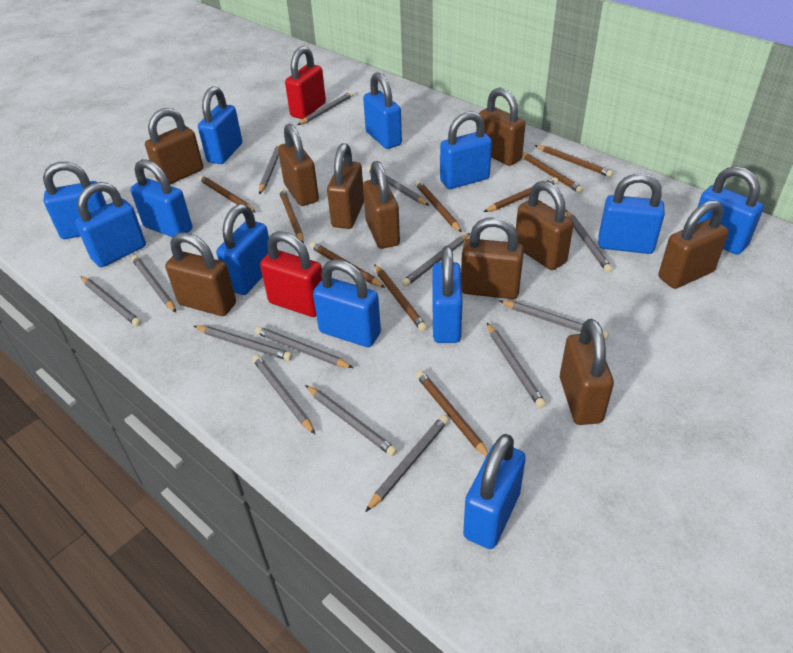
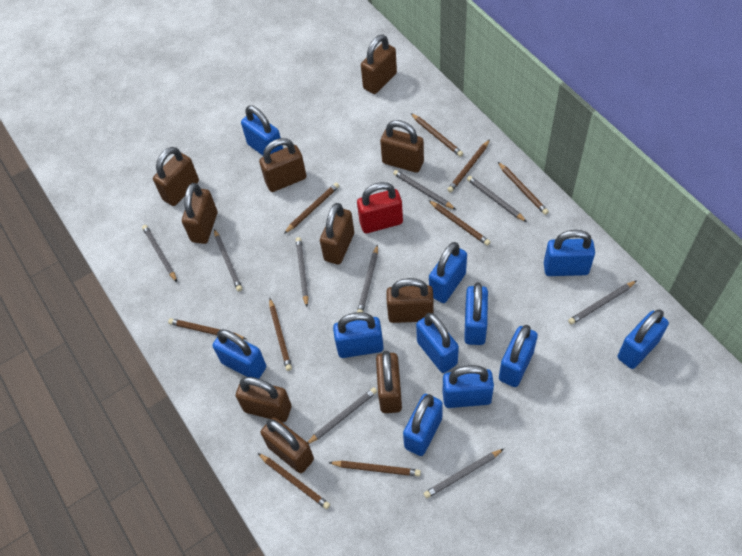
blue padlock: [43,162,107,239] [75,182,146,267] [130,159,193,237] [198,86,242,164] [216,204,269,295] [313,259,381,347] [363,72,402,149] [432,246,463,343] [440,111,492,189] [463,434,526,549] [598,173,665,254] [697,166,764,255] = 12 -> [213,329,266,379] [241,106,283,155] [333,312,384,358] [403,394,443,456] [416,313,459,373] [429,242,467,303] [443,365,494,408] [464,282,488,345] [499,325,538,387] [544,230,595,276] [617,309,669,369] = 11
grey pencil: [81,276,141,326] [132,255,176,312] [194,326,292,361] [252,355,315,434] [255,326,353,368] [259,144,281,194] [298,92,353,125] [305,385,397,456] [365,415,448,512] [367,166,430,206] [402,233,470,287] [487,323,546,408] [500,301,609,340] [566,210,612,273] = 14 -> [142,225,177,282] [214,229,242,291] [296,237,309,307] [307,387,377,444] [357,244,378,312] [393,170,456,210] [423,449,504,498] [467,176,527,222] [568,280,637,325] = 9
red padlock: [260,231,322,317] [285,46,326,119] = 2 -> [357,182,403,233] = 1

